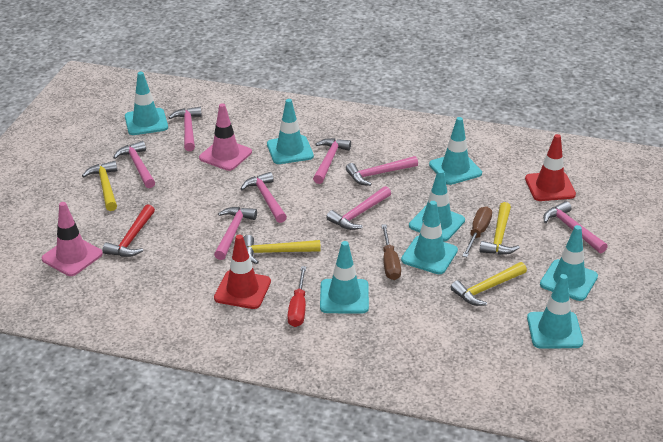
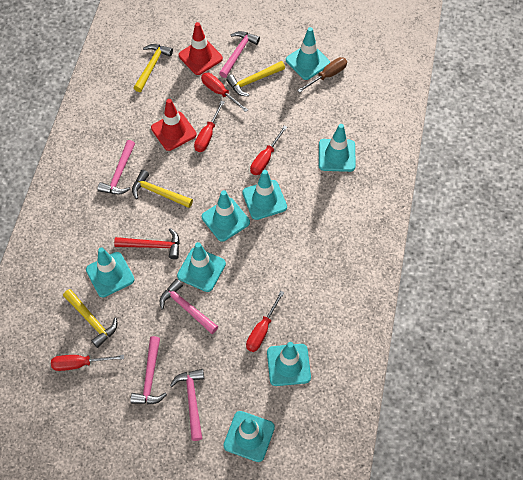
brown screwdriver: [381,224,401,280] [462,206,492,257] = 2 -> [297,57,347,93] = 1
pink hammer: [113,141,155,188] [168,107,202,151] [214,207,257,260] [241,172,287,223] [313,138,351,184] [326,186,391,230] [346,156,418,186] [543,201,608,253] = 8 -> [98,140,135,194] [130,336,167,404] [160,279,218,334] [170,369,204,441] [219,31,260,78] = 5
pink traffic cone: [42,202,103,276] [199,103,252,171] = 2 -> none = 0
red screwdriver: [288,266,306,327] = 1 -> [51,355,124,371] [194,101,225,152] [201,73,248,112] [246,291,285,352] [250,125,287,175] = 5

